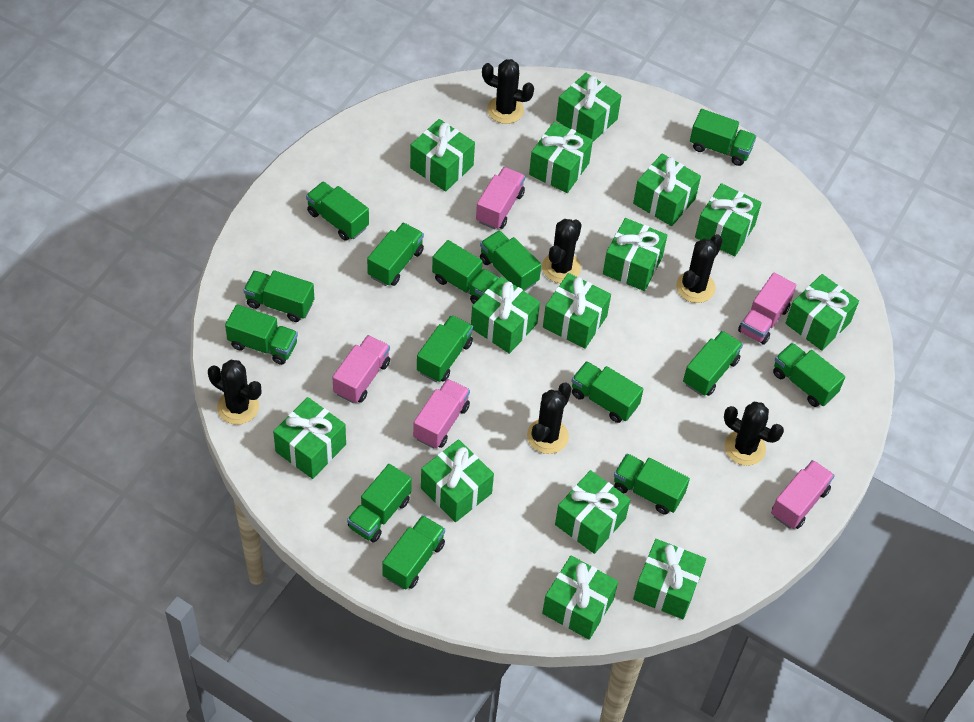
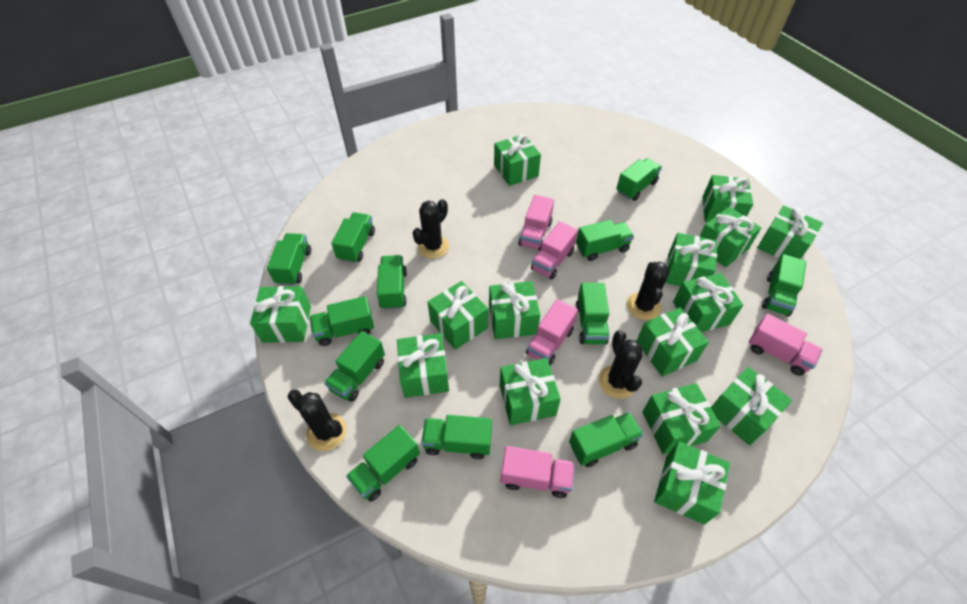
black cactus: [208,360,261,425] [482,59,534,124] [527,383,572,454] [542,219,582,283] [676,234,723,303] [724,402,784,466] = 6 -> [287,389,347,451] [412,199,449,258] [599,330,643,399] [627,261,670,320] = 4
green gift: [273,397,346,479] [410,119,475,192] [421,439,494,522] [471,277,540,354] [529,122,593,193] [542,556,618,640] [543,273,611,349] [555,470,631,554] [556,73,621,142] [603,218,667,291] [633,153,701,226] [633,539,706,619] [695,183,762,257] [785,274,859,351] = 14 -> [250,286,311,343] [397,333,449,398] [427,281,488,350] [489,281,540,339] [494,134,541,186] [500,358,561,425] [637,308,709,377] [642,383,721,454] [654,441,730,525] [665,233,717,286] [673,273,743,332] [700,207,761,267] [703,175,753,222] [711,367,792,445] [757,206,823,259] = 15
green truck: [225,305,298,365] [243,270,314,322] [306,182,369,241] [347,464,412,543] [367,222,424,286] [382,515,445,590] [417,315,473,382] [432,240,499,304] [480,230,541,291] [572,361,643,423] [614,454,690,515] [683,331,743,396] [690,109,756,166] [773,343,845,407] = 14 -> [267,233,311,286] [310,296,374,346] [324,331,385,402] [331,212,375,263] [346,425,420,502] [377,255,407,310] [421,415,492,459] [569,412,643,467] [576,220,634,261] [576,283,610,344] [616,158,662,201] [762,254,806,317] = 12

